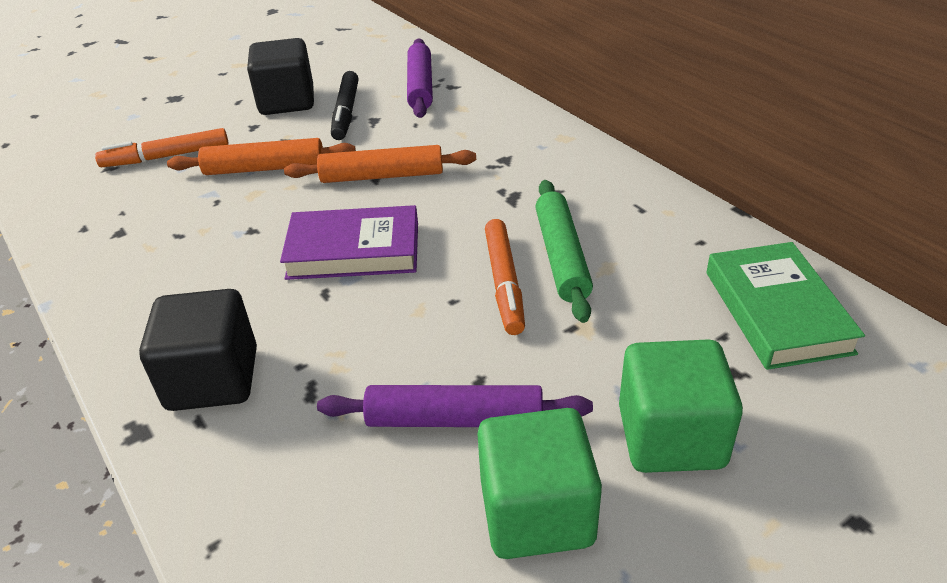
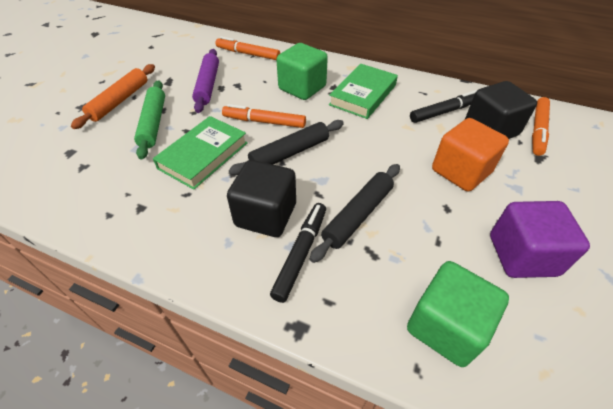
black marker: [331,71,359,140] = 1 -> [270,203,326,303] [410,90,477,123] = 2
black rolling pin: none = 0 -> [229,120,344,175] [310,164,400,263] = 2
green book: [707,242,865,370] = 1 -> [153,116,248,190] [329,64,398,119] = 2
orange cube: none = 0 -> [432,118,509,191] = 1
orange marker: [95,128,228,167] [485,219,525,335] = 2 -> [216,36,280,60] [222,104,306,128] [532,97,550,156] = 3
orange rolling pin: [167,138,356,175] [284,145,476,183] = 2 -> [71,64,155,129] = 1
purple book: [280,205,418,280] = 1 -> none = 0
purple cube: none = 0 -> [490,201,590,278] = 1
purple rolling pin: [317,385,593,427] [407,39,433,118] = 2 -> [192,49,219,113] = 1

